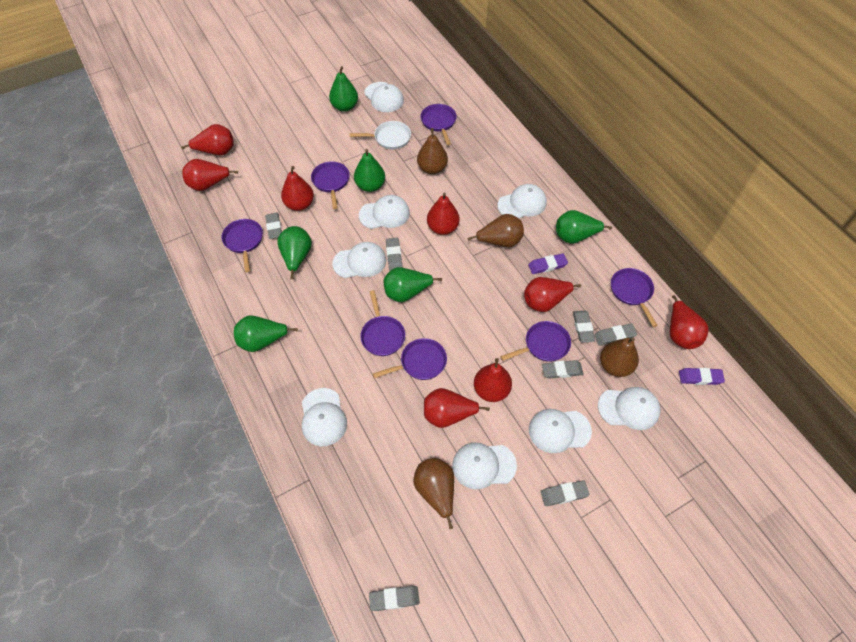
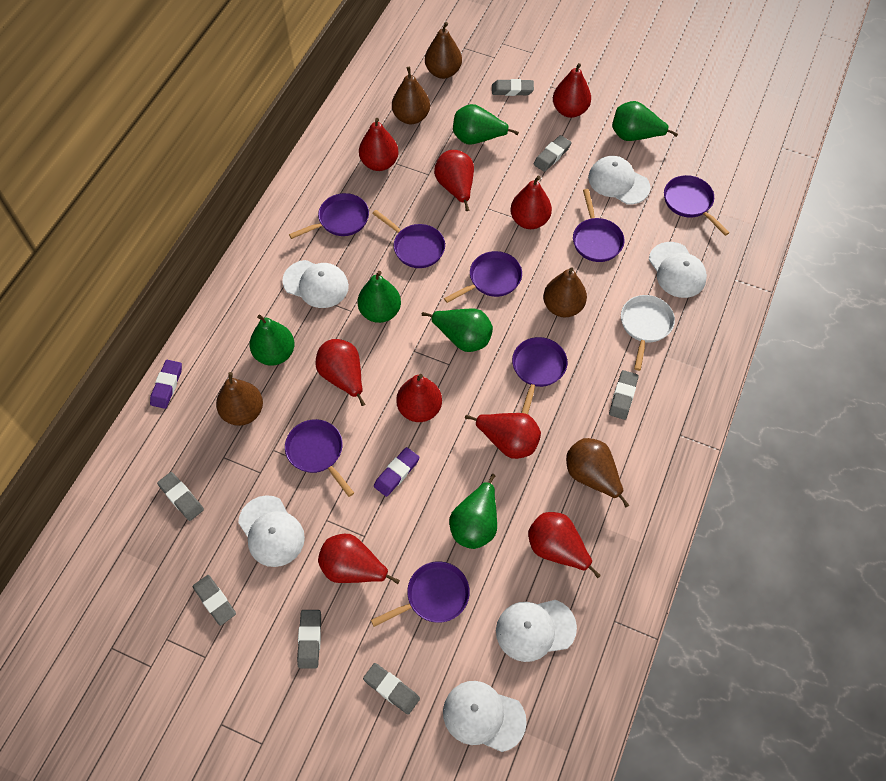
brown pear: [414,458,454,529] [417,128,448,174] [467,214,524,247] [600,338,639,377] = 4 -> [216,372,263,426] [392,67,430,124] [425,22,462,79] [543,267,587,317] [566,438,629,508] = 5
purple pan: [222,219,263,272] [311,161,350,209] [360,290,405,356] [373,338,447,380] [421,104,457,145] [501,321,571,362] [611,268,658,327] = 7 -> [285,419,354,497] [289,193,369,239] [371,561,470,627] [372,210,445,268] [444,251,522,303] [512,337,567,414] [573,189,624,262] [664,175,730,236] = 8
red pear: [181,124,234,155] [182,159,238,191] [281,166,314,211] [424,388,490,428] [427,193,460,235] [474,358,512,402] [524,277,581,312] [670,295,708,349] = 8 -> [316,339,366,406] [318,534,400,584] [359,118,399,171] [396,374,442,422] [434,150,474,211] [465,413,541,459] [510,176,552,229] [528,512,601,578] [553,63,591,118] = 9
white cap: [302,388,347,446] [333,242,386,278] [359,195,410,229] [364,82,404,112] [452,443,517,489] [497,184,547,218] [529,409,592,453] [598,387,660,430] = 8 -> [238,495,305,567] [282,260,349,308] [443,681,527,752] [496,600,577,662] [588,156,650,204] [649,242,707,298] = 6

